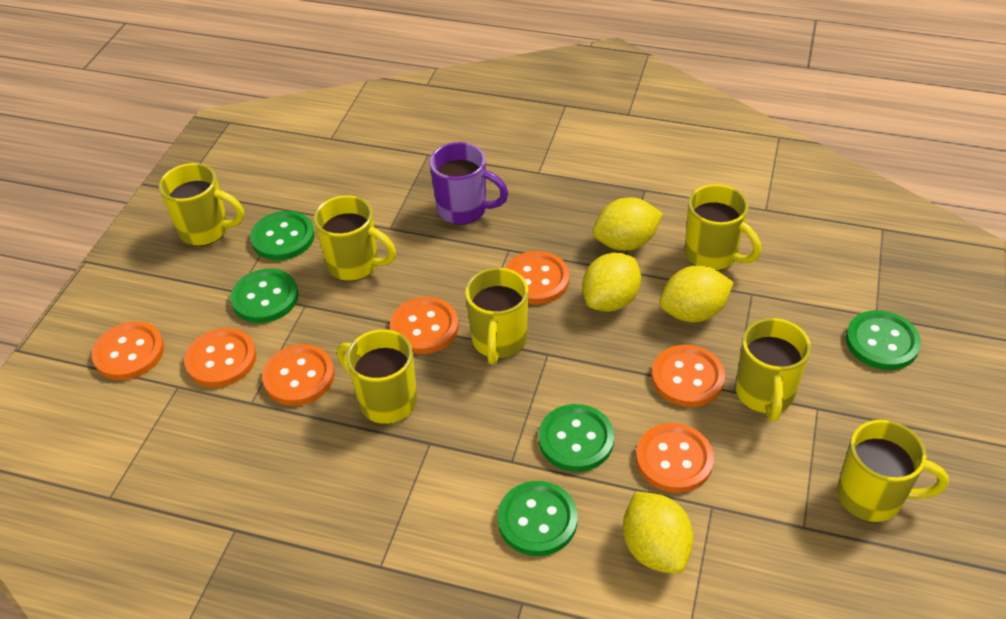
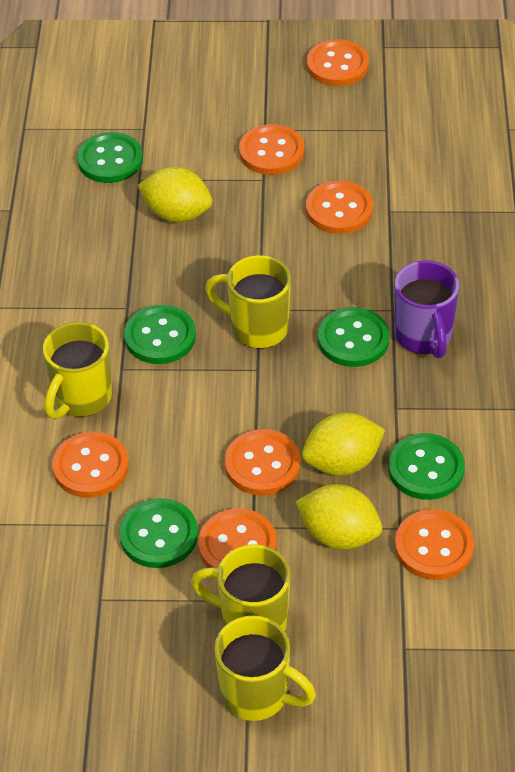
yellow lemon: [582,253,641,312] [593,198,663,251] [623,492,694,574] [659,266,734,322] = 4 -> [137,167,212,222] [295,484,382,550] [302,413,385,476] = 3
yellow mug: [159,163,244,246] [314,195,396,281] [337,329,417,424] [465,268,528,365] [684,184,761,270] [736,318,811,422] [837,420,949,522] = 7 -> [43,322,112,420] [191,544,290,631] [205,255,291,349] [214,616,316,721] = 4

